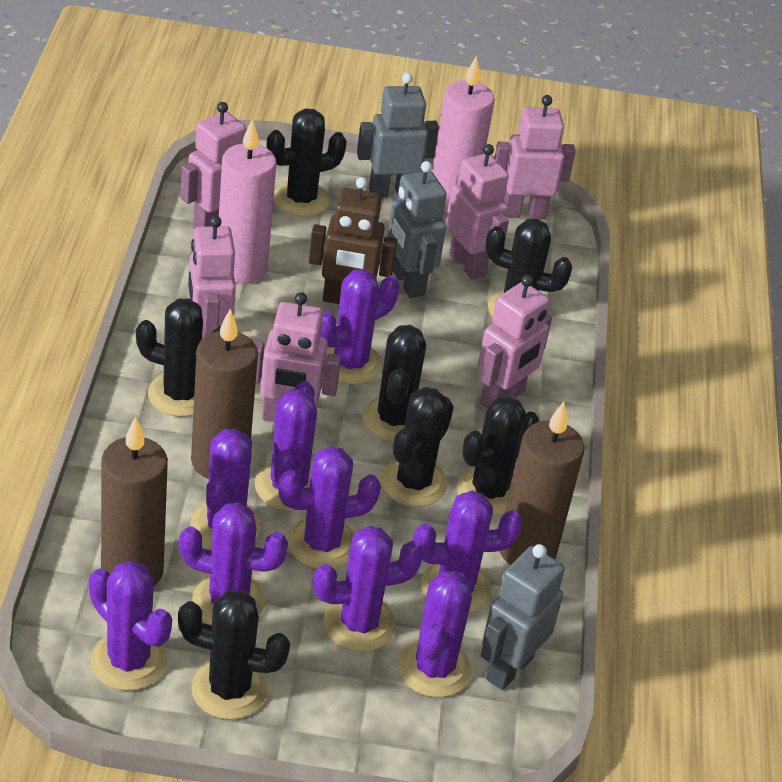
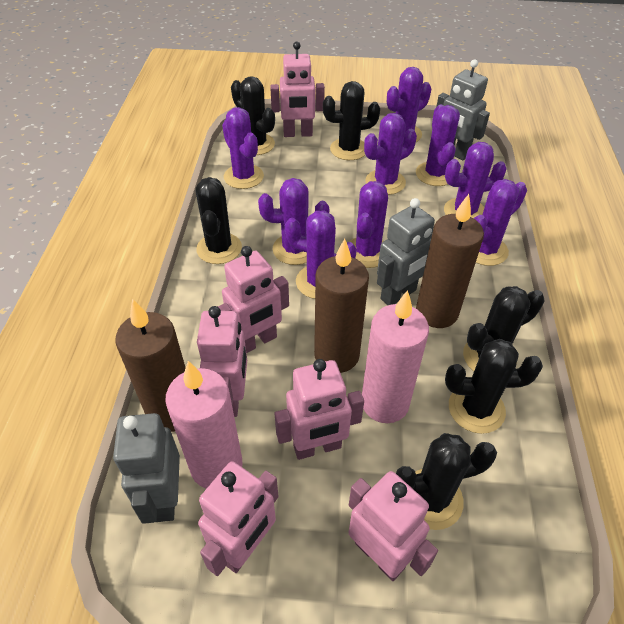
black cactus: [136,299,221,417] [178,590,290,720] [266,109,347,217] [362,325,426,442] [381,387,454,507] [457,396,540,515] [485,219,572,317] = 7 -> [195,177,242,264] [231,76,275,155] [323,81,380,160] [396,433,497,530] [445,339,543,434] [463,286,544,371] = 6
brown robot: [309,177,397,304] = 1 -> none = 0

